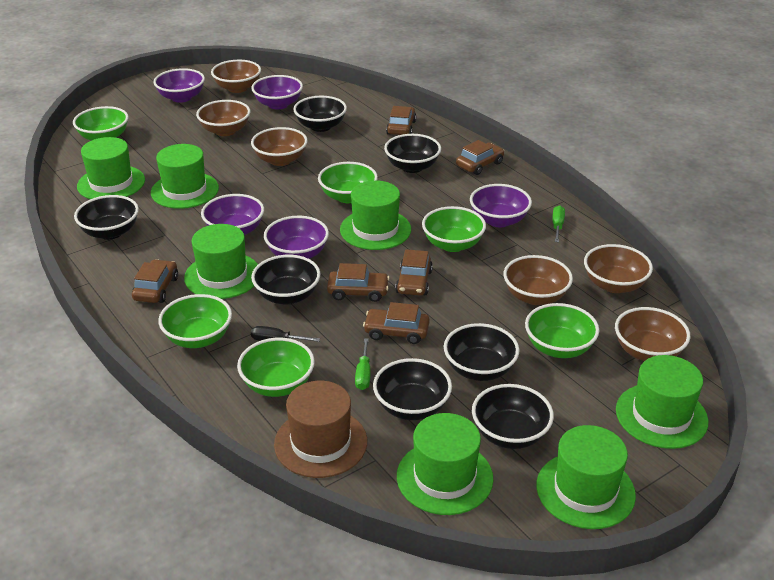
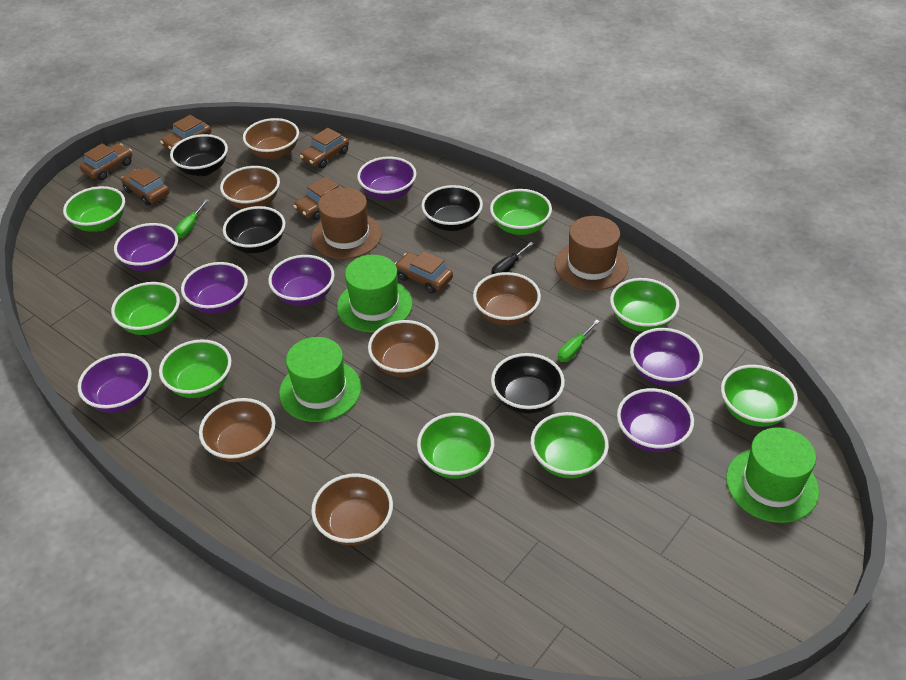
black bowl: [74,195,139,240] [251,255,320,305] [293,96,347,132] [373,358,452,420] [384,134,441,173] [444,323,519,381] [472,384,554,449] = 7 -> [170,134,228,176] [223,206,285,253] [421,185,483,231] [491,353,565,414] = 4
brown hat: [274,381,367,478] = 1 -> [311,188,382,259] [555,216,628,291] = 2
green bowl: [73,106,129,141] [158,294,232,348] [237,338,315,397] [318,162,378,203] [422,206,486,252] [525,303,599,358] = 6 -> [63,186,125,232] [111,282,180,335] [159,339,231,398] [417,413,494,479] [490,189,552,235] [531,412,609,478] [610,278,679,332] [721,365,798,427] = 8
green hat: [77,137,145,199] [151,144,219,209] [184,224,258,299] [340,180,411,250] [397,413,493,515] [536,425,636,529] [616,355,708,449] = 7 -> [279,337,361,422] [337,255,413,332] [726,427,819,523] = 3
purple bowl: [153,68,205,103] [201,194,264,235] [251,75,303,110] [264,216,329,259] [470,184,532,227] = 5 -> [78,353,152,413] [114,223,178,271] [181,262,248,314] [268,255,335,306] [357,157,416,200] [617,388,694,452] [630,328,703,386] = 7

